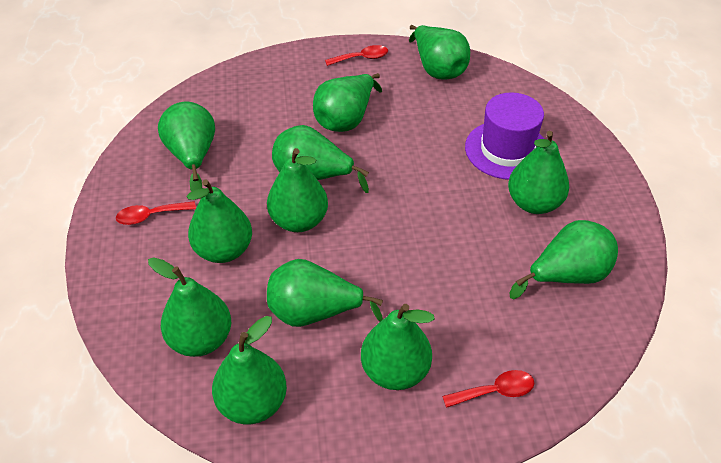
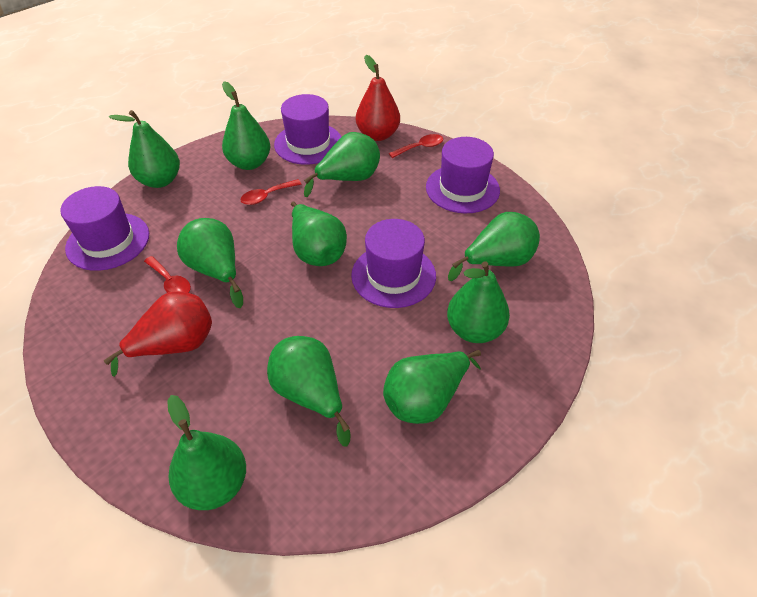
green pear: [148,257,231,357] [158,102,215,192] [187,179,252,263] [212,316,287,424] [267,148,328,232] [267,259,383,327] [272,125,369,193] [313,73,382,132] [361,304,435,390] [409,25,470,80] [508,131,569,214] [509,220,618,299] = 12 -> [109,110,180,188] [167,395,246,510] [177,218,243,308] [222,81,270,170] [267,336,351,446] [291,201,347,266] [304,132,380,197] [383,350,481,424] [447,261,510,343] [448,212,540,281] = 10
purple hat: [465,92,544,180] = 1 -> [61,186,149,271] [274,94,341,165] [351,219,436,308] [426,137,500,213] = 4
red pear: none = 0 -> [104,291,212,377] [356,55,400,141] = 2

